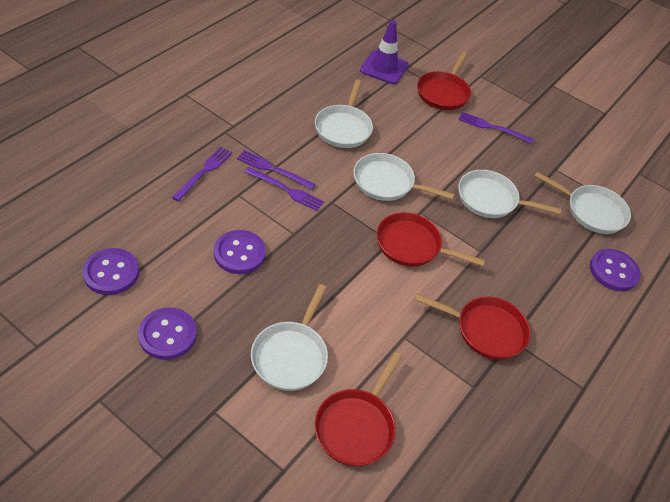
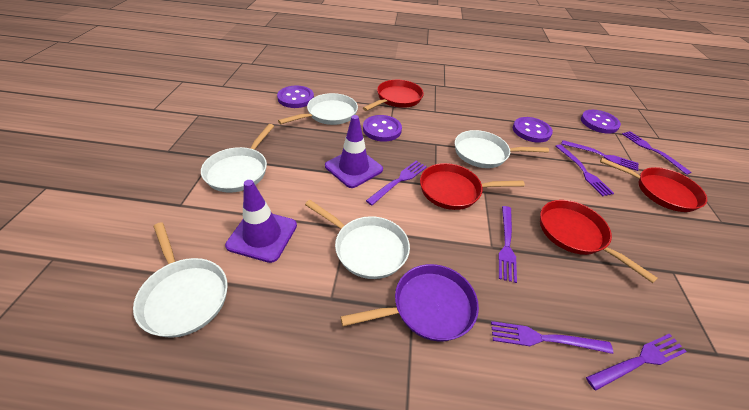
purple fork: [172,146,232,202] [237,150,316,190] [245,167,324,211] [458,112,534,144] = 4 -> [366,161,427,205] [491,321,613,354] [499,206,517,283] [556,144,614,196] [561,140,639,171] [586,333,687,391] [622,131,692,175] = 7
purple pan: none = 0 -> [340,264,479,341] = 1
purple traffic cone: [360,20,408,84] = 1 -> [225,180,297,263] [325,115,383,188] = 2

